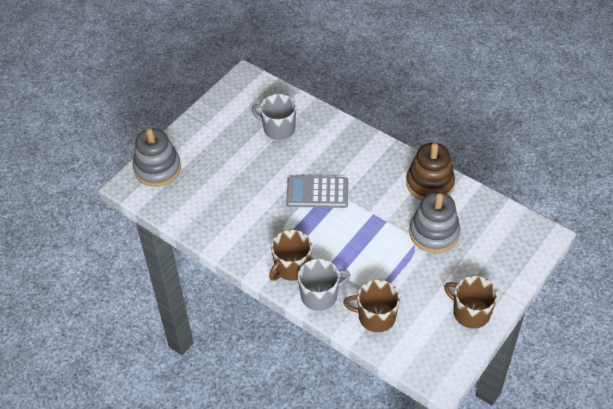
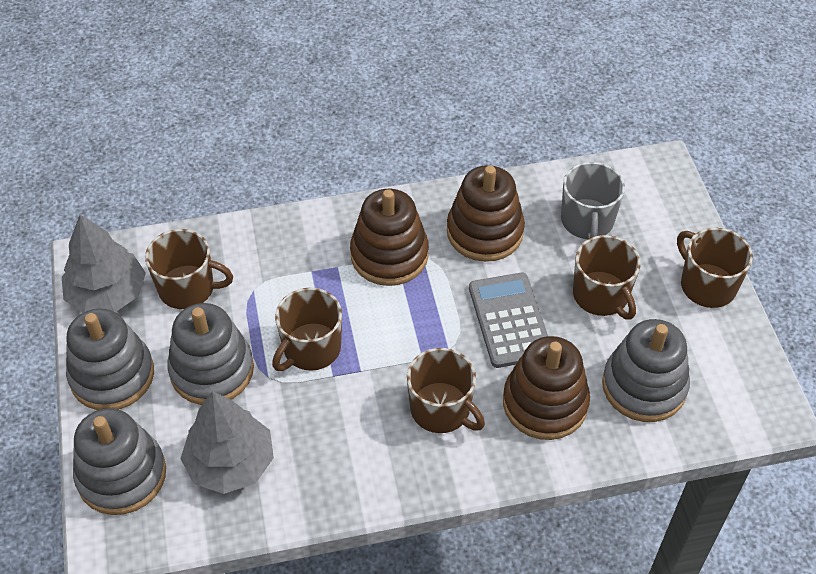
brown mug: [269,230,312,281] [343,280,400,332] [444,276,498,329] = 3 -> [145,229,233,309] [272,288,342,371] [407,348,485,433] [573,235,641,320] [677,228,753,308] = 5
brown stacking toy: [406,143,455,200] = 1 -> [350,189,429,286] [447,165,525,262] [503,336,590,440] = 3
grey mug: [252,94,296,140] [298,259,350,311] = 2 -> [561,162,625,240] = 1
grey stacking toy: [133,128,181,187] [409,192,460,253] = 2 -> [66,308,154,410] [73,408,166,515] [167,303,254,405] [602,319,690,422] = 4
grey tree: none = 0 -> [62,215,146,313] [180,391,274,494] = 2

